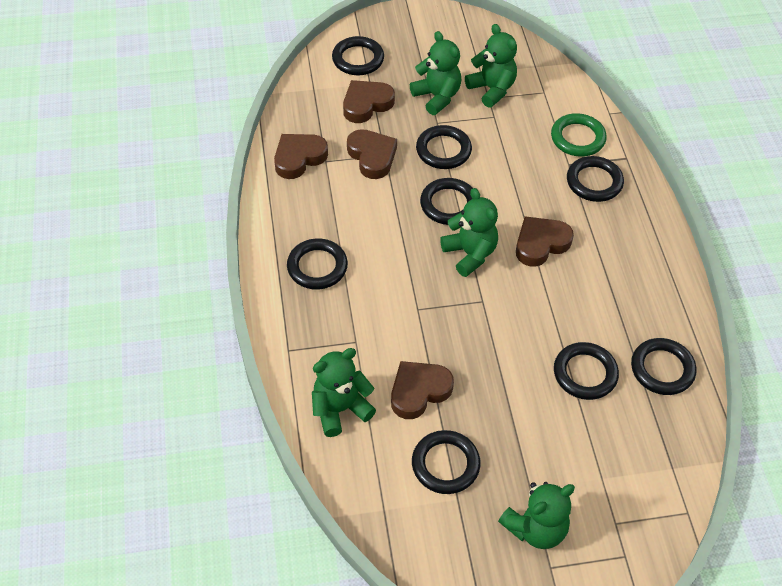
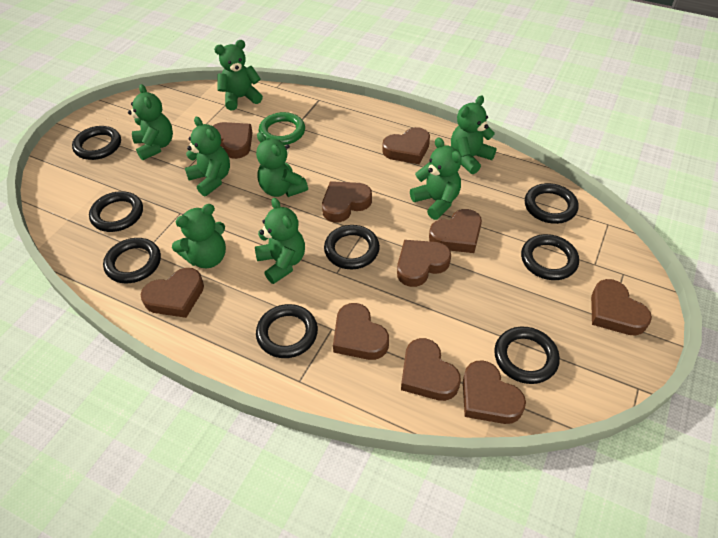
brown heart: [274,134,328,179] [343,80,395,123] [347,129,397,179] [391,361,454,419] [516,216,574,267] = 5 -> [140,268,204,318] [213,122,253,159] [322,181,372,222] [333,303,389,360] [382,127,430,164] [397,240,451,287] [401,338,461,401] [429,209,482,253] [463,360,526,424] [591,279,652,336] = 10
green teddy bear: [312,348,376,437] [410,31,461,115] [440,188,498,277] [465,24,517,108] [498,482,575,549] = 5 -> [128,84,173,160] [172,204,226,268] [185,117,230,196] [214,40,263,110] [255,198,305,284] [256,132,308,197] [410,137,462,220] [451,95,497,174] = 8

